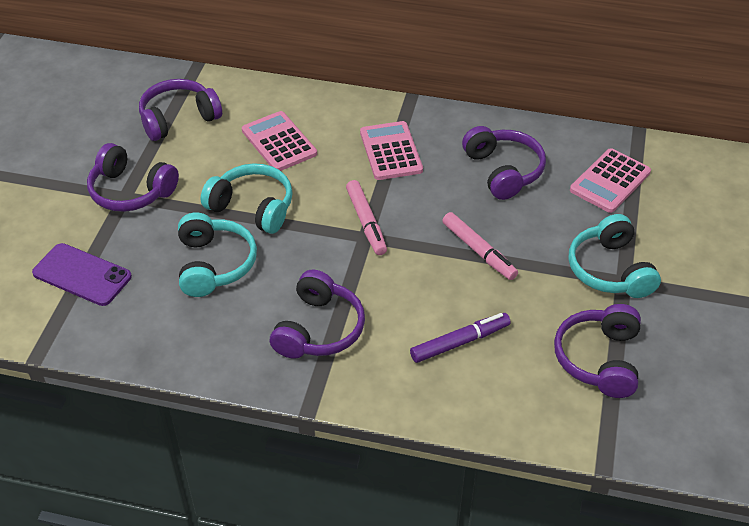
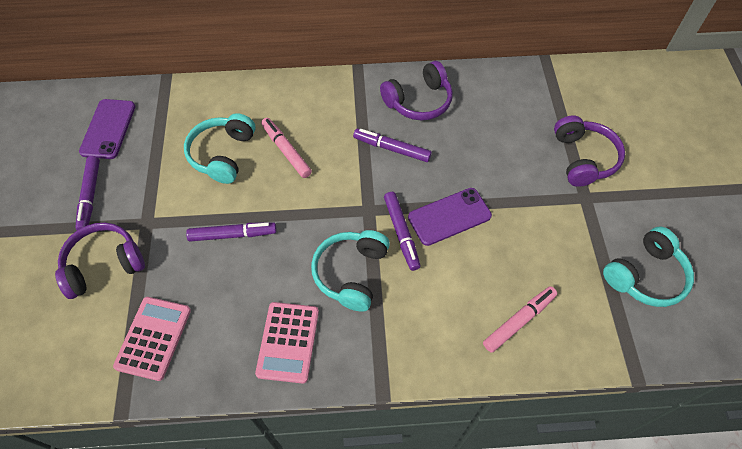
pink calculator: [242,111,317,171] [360,121,423,180] [570,148,651,213] = 3 -> [113,297,191,381] [255,302,319,384] = 2
purple headphones: [87,143,179,212] [139,79,222,141] [270,270,365,359] [462,126,546,200] [554,304,641,398] = 5 -> [55,223,145,299] [380,61,453,121] [554,116,625,187] = 3
purple marker: [410,313,511,363] = 1 -> [75,156,100,230] [186,222,277,241] [353,129,432,162] [384,192,421,271] = 4
purple phone: [32,243,132,306] = 1 -> [79,99,135,159] [408,188,492,246] = 2

